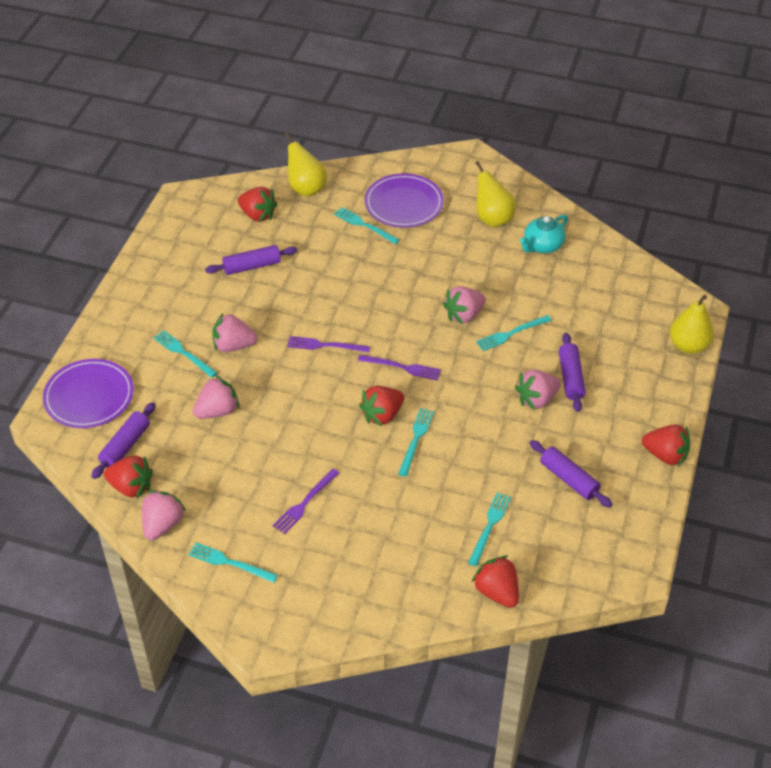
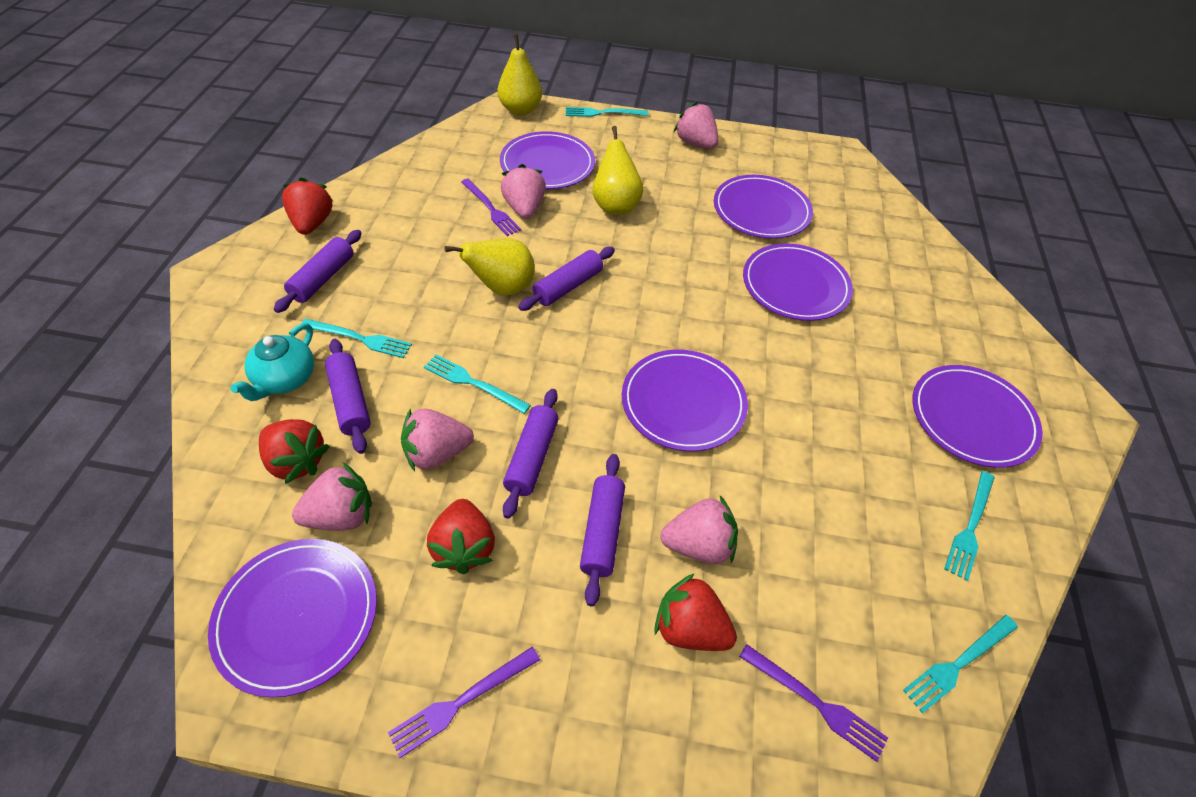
purple plate: [43,359,134,428] [364,173,444,228] = 2 -> [208,539,377,698] [500,131,595,189] [622,349,748,451] [714,175,813,239] [743,243,853,321] [912,365,1043,468] = 6
purple rolling pin: [91,402,156,479] [205,245,297,275] [530,440,612,507] [559,333,586,412] = 4 -> [274,230,361,313] [325,339,371,454] [503,389,559,519] [518,247,615,311] [580,454,625,606] = 5
red strawberry: [104,456,153,498] [238,187,278,222] [359,386,404,426] [472,556,519,608] [642,425,690,466] = 5 -> [259,419,330,484] [282,177,333,235] [427,499,495,574] [654,573,737,651] = 4
turquoise fork: [153,330,217,378] [188,543,278,583] [334,207,400,244] [398,408,434,477] [468,492,511,566] [476,315,552,351] = 6 -> [302,319,412,358] [424,354,531,414] [566,107,648,117] [903,615,1018,713] [944,471,995,581] = 5

